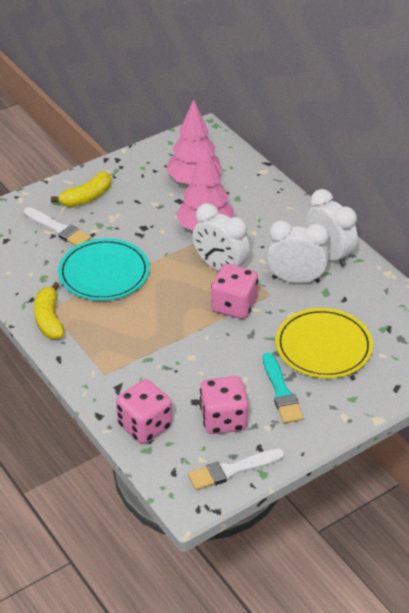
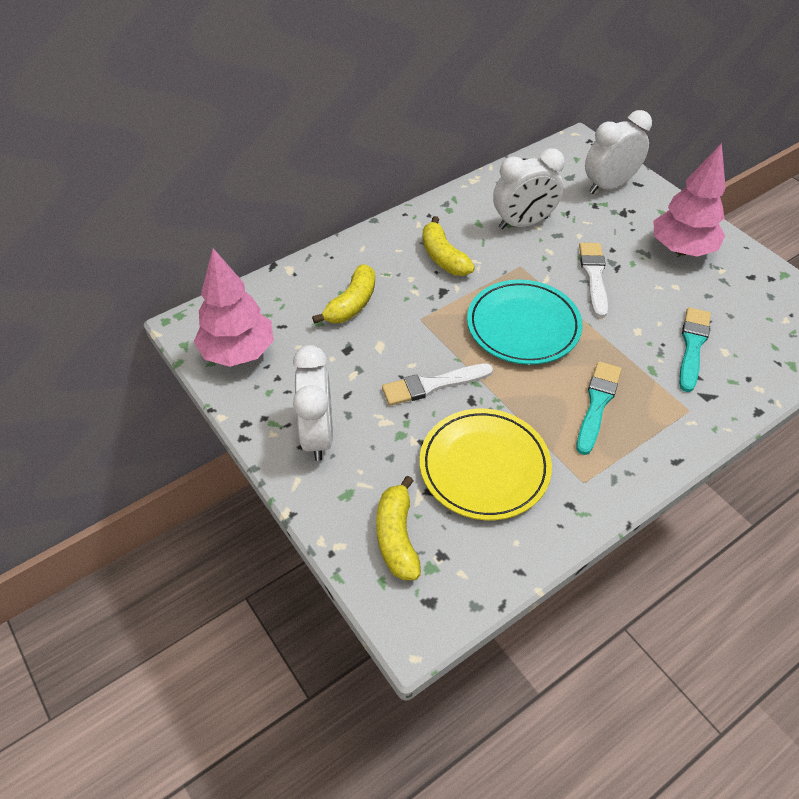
pink dice: [116,379,172,444] [200,376,248,434] [211,264,258,319] = 3 -> none = 0
turquoise brush: [263,352,304,424] = 1 -> [577,361,622,455] [679,307,711,392] = 2
yellow banana: [34,282,64,339] [51,172,112,207] = 2 -> [312,264,375,324] [376,476,421,580] [423,216,475,276] = 3

